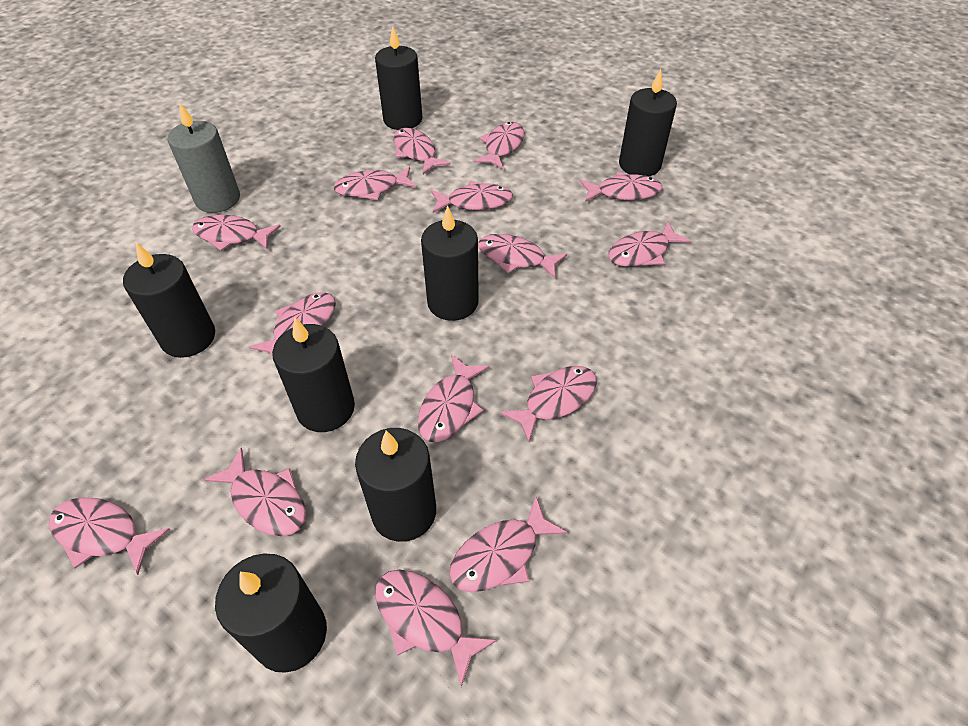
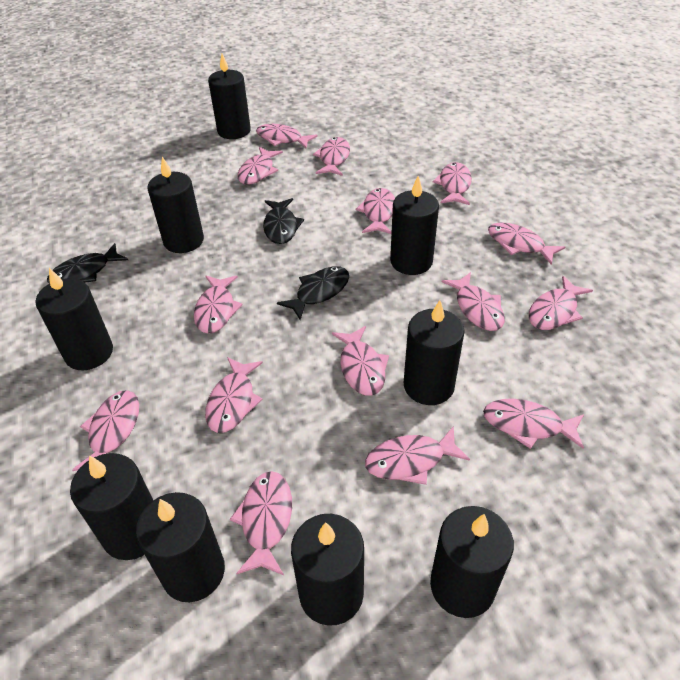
black candle: [123,242,215,358] [215,553,327,673] [272,317,355,432] [355,428,436,542] [375,26,423,130] [421,205,479,321] [619,69,677,176] = 7 -> [35,268,113,371] [70,453,153,560] [136,492,225,602] [147,157,204,253] [208,54,251,139] [291,514,364,626] [390,176,439,275] [404,300,465,405] [430,506,514,618] = 9
black fish: none = 0 -> [47,243,128,284] [263,198,304,244] [277,266,349,320] = 3
grey candle: [168,103,240,213] = 1 -> none = 0

